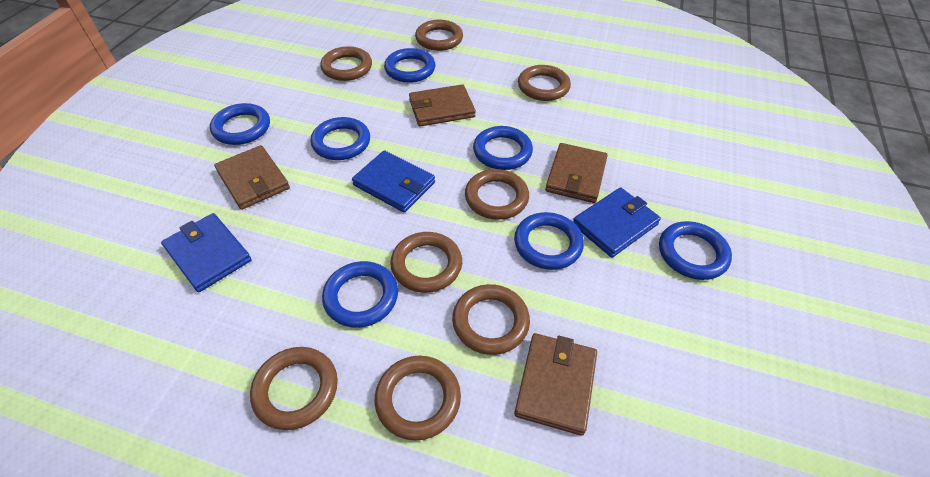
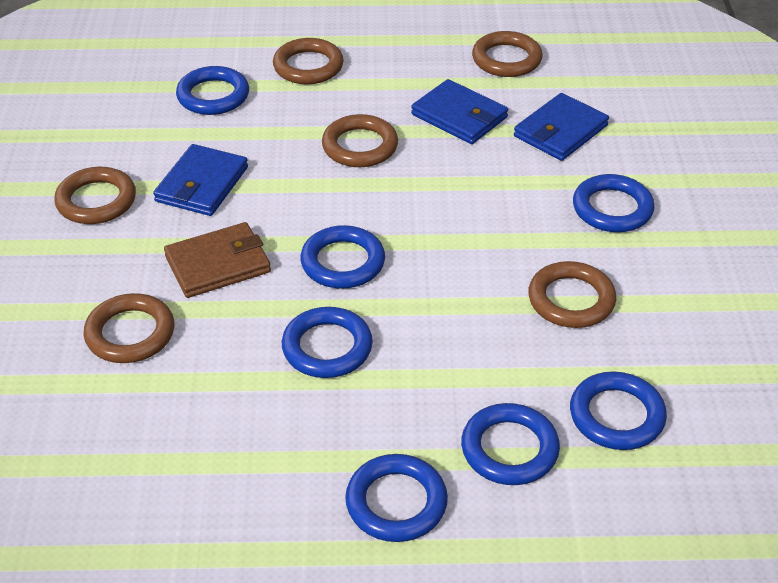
brown ring: [250,347,338,430] [320,46,372,81] [375,356,461,441] [390,232,462,293] [415,20,463,51] [452,284,530,355] [465,169,529,220] [518,65,571,101] = 8 -> [54,167,136,224] [84,293,174,363] [273,38,344,84] [322,114,398,167] [472,31,543,77] [528,261,616,328] = 6
brown wallet: [214,145,290,210] [409,84,476,127] [514,333,597,436] [545,143,608,203] = 4 -> [164,222,271,298] = 1

